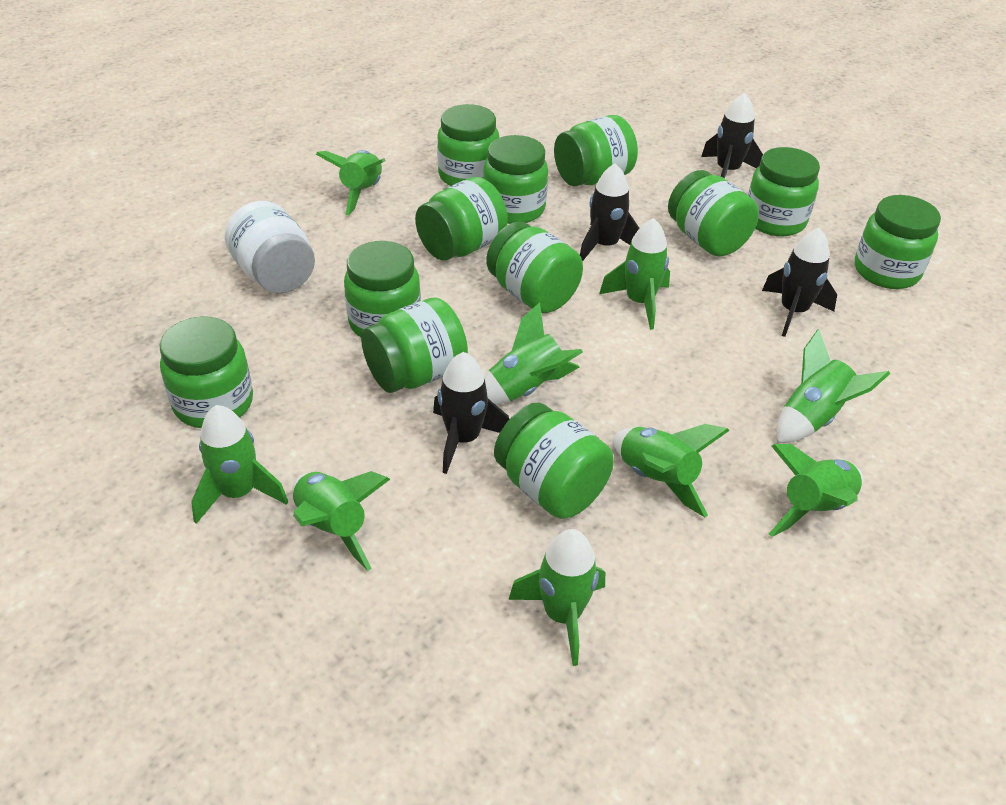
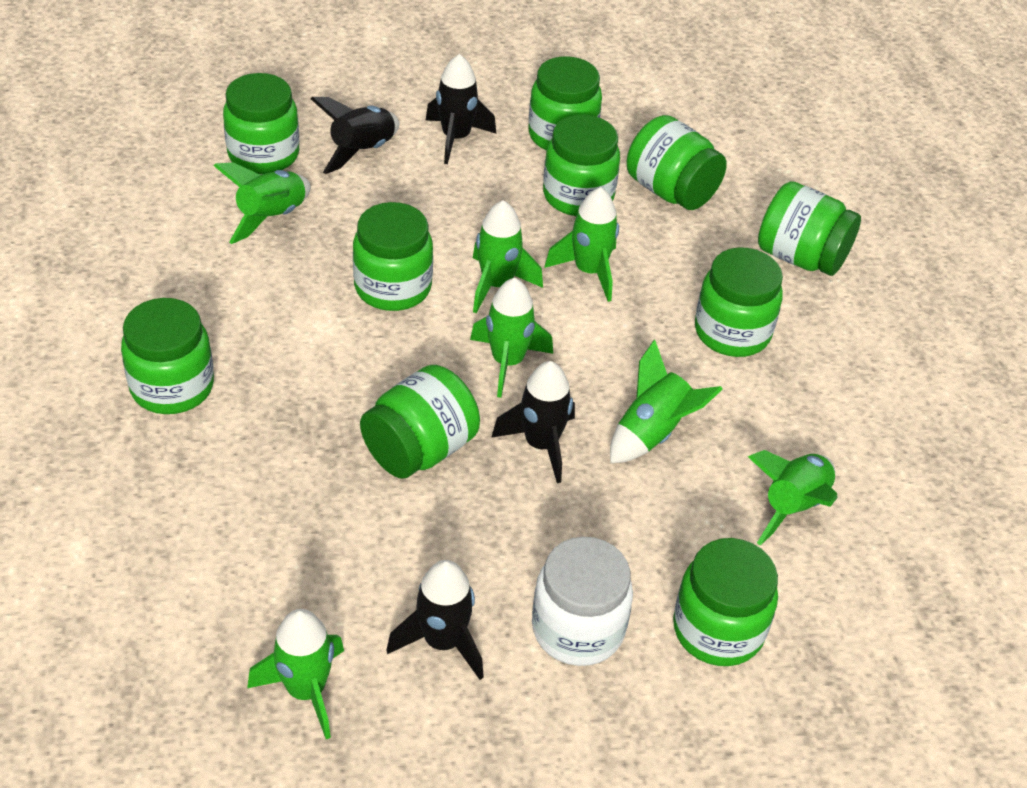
green jar: [160,317,253,428] [344,241,421,337] [361,297,468,393] [415,177,508,261] [437,104,499,186] [483,135,548,224] [486,221,583,313] [494,403,614,519] [554,115,638,186] [668,170,759,257] [748,147,820,236] [855,195,941,289] = 12 -> [121,298,214,414] [223,73,299,174] [353,202,433,311] [360,365,480,478] [528,56,602,150] [543,115,620,216] [627,115,727,210] [673,538,778,666] [695,247,783,357] [758,181,861,276] = 10
green rocket: [191,405,288,524] [293,471,390,571] [316,150,385,216] [484,302,583,405] [508,529,605,666] [599,218,670,330] [613,424,730,517] [769,444,863,537] [776,329,890,443] = 9 -> [213,163,311,244] [247,609,344,739] [470,278,553,398] [473,200,543,313] [544,187,619,302] [610,340,723,463] [748,450,838,546] = 7

